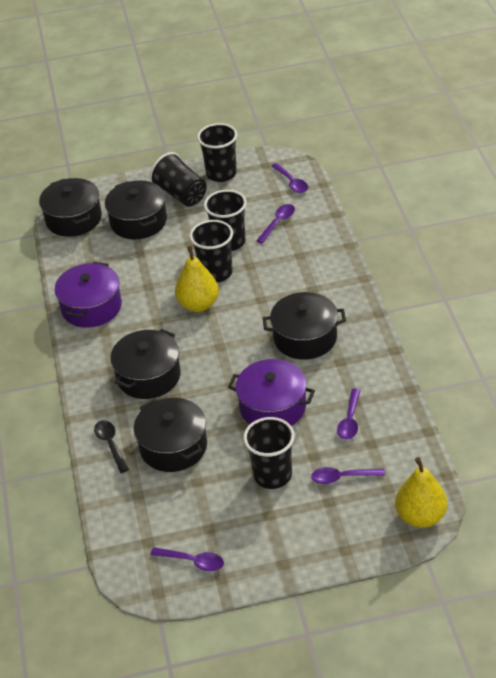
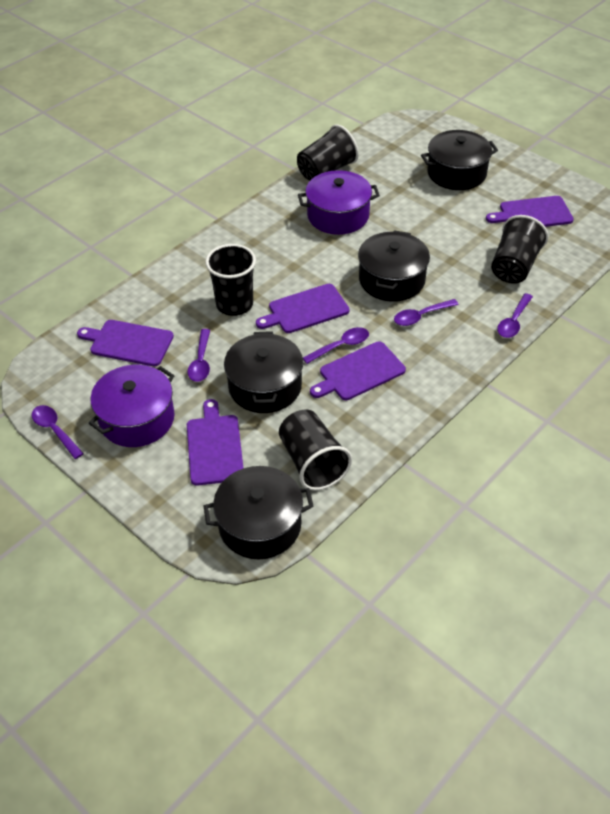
black cup: [149,152,207,207] [189,220,233,283] [197,123,237,182] [204,190,247,251] [243,417,295,489] = 5 -> [205,244,256,316] [279,410,352,490] [297,124,359,181] [491,215,548,284] = 4
black pot: [39,178,102,237] [105,180,167,239] [110,329,181,399] [134,398,207,472] [263,292,346,360] = 5 -> [204,466,314,559] [224,331,303,413] [358,230,430,302] [421,130,498,190] = 4
black spoon: [94,420,129,473] = 1 -> none = 0
purple cutting board: none = 0 -> [77,320,174,366] [187,399,243,486] [256,284,349,333] [310,341,406,400] [486,196,574,227] = 5
yellow pear: [175,246,219,312] [395,457,447,528] = 2 -> none = 0

